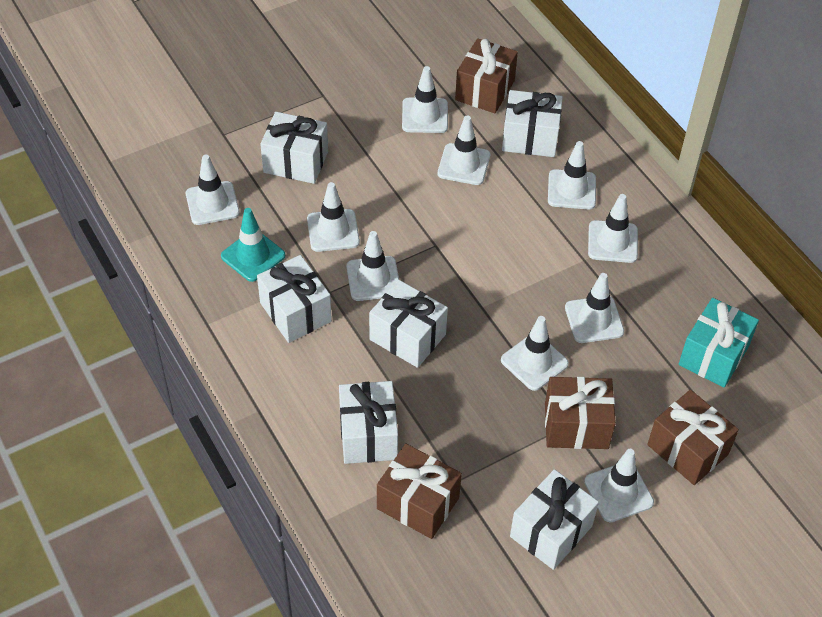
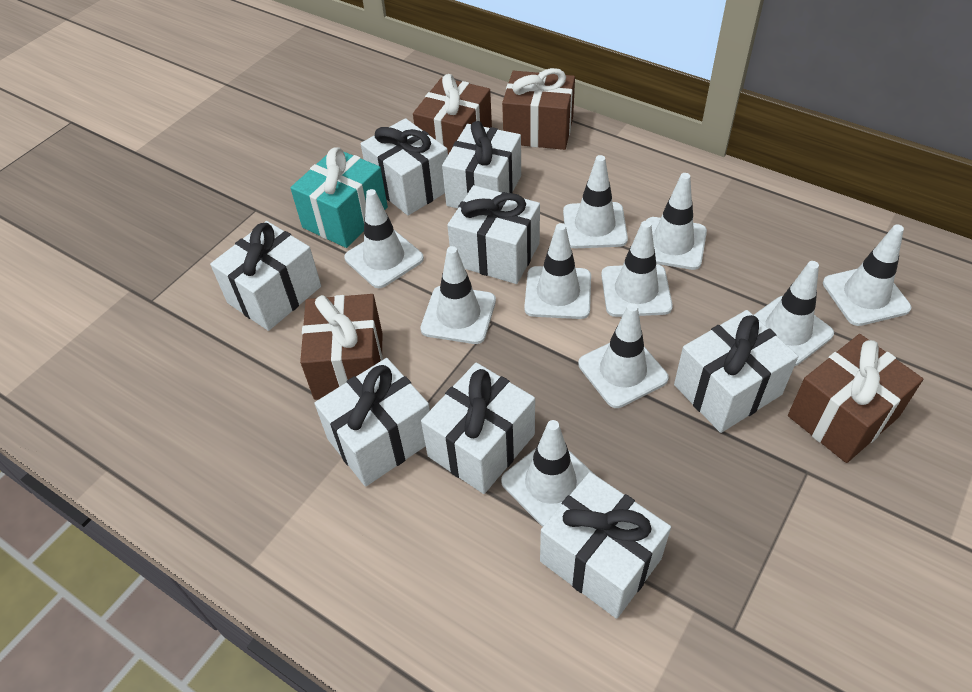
turquoise traffic cone: [221,208,285,282] = 1 -> none = 0
white gift: [257,255,332,343] [260,112,328,184] [339,381,398,464] [369,280,448,368] [502,90,563,157] [510,469,599,570] = 6 -> [210,221,321,331] [314,358,430,487] [361,118,448,216] [421,363,535,494] [442,121,521,209] [447,185,540,284] [540,472,671,619] [674,310,798,433] = 8

